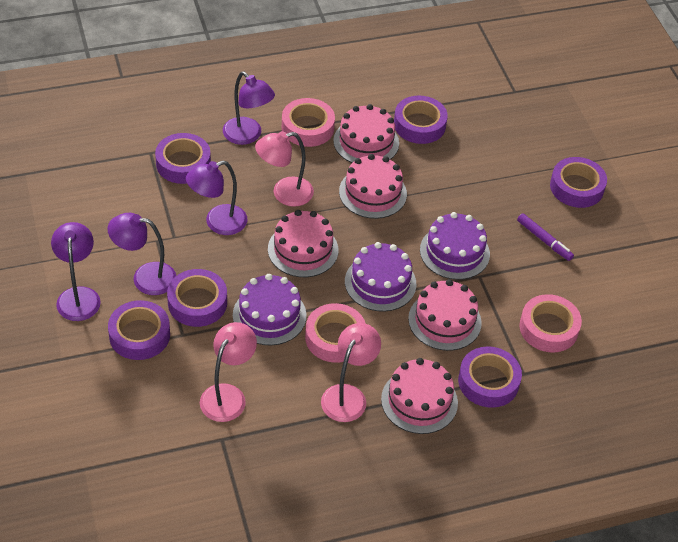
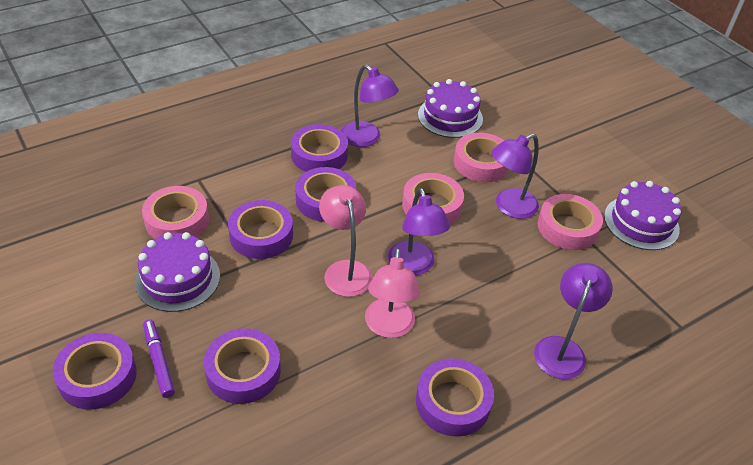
pink cake: [268,210,338,277] [333,104,399,163] [339,154,407,219] [381,358,458,434] [408,279,482,351] = 5 -> none = 0
pink lamp: [200,322,257,422] [255,131,314,207] [321,323,381,422] = 3 -> [319,185,373,297] [365,248,420,338] = 2
pink tape: [282,98,335,147] [305,303,366,363] [519,294,582,353] = 3 -> [142,186,209,239] [402,173,464,224] [454,133,509,182] [537,194,603,250] = 4

